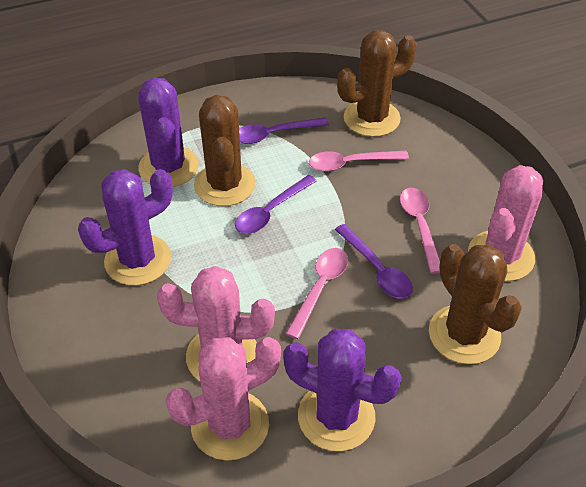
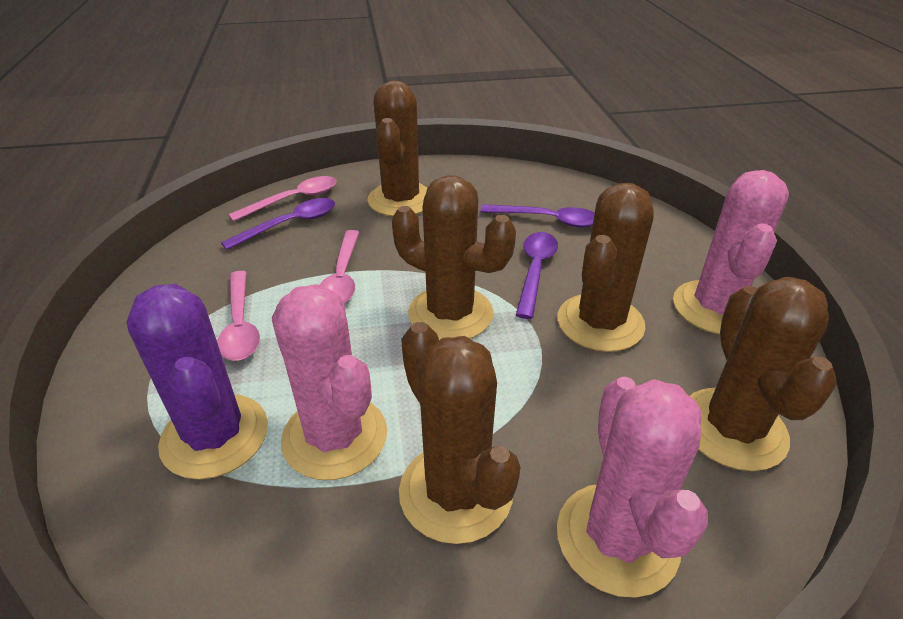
brown cactus: [194,95,255,206] [337,30,417,137] [429,244,522,364] = 3 -> [367,80,428,216] [392,175,516,340] [399,322,521,544] [557,183,654,352] [690,277,837,471] = 5
purple cactus: [78,169,173,285] [138,78,199,187] [283,329,402,451] = 3 -> [127,284,268,480] = 1

